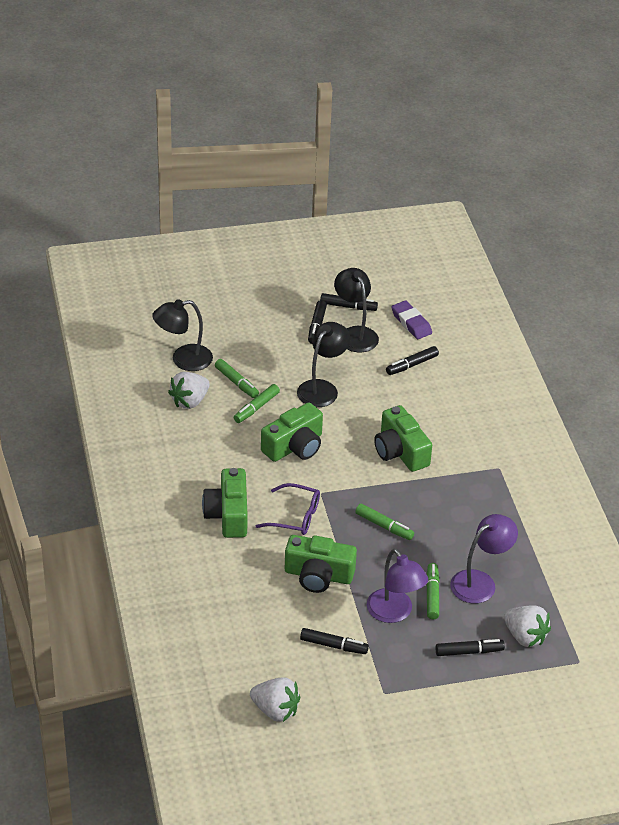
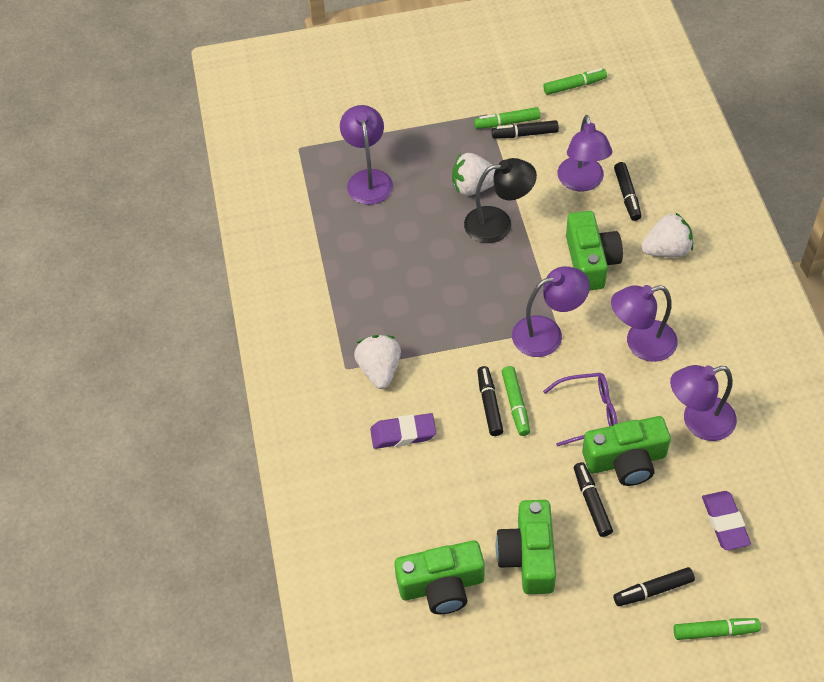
black lamp: [152,299,213,371] [297,322,350,407] [334,268,379,352] = 3 -> [464,158,537,243] = 1
purple eraser: [391,300,432,339] = 1 -> [370,413,436,449] [702,491,751,550] = 2
purple lamp: [367,549,428,623] [450,514,518,603] = 2 -> [340,105,393,205] [512,266,590,357] [558,115,612,191] [611,285,678,362] [670,365,737,441] = 5

